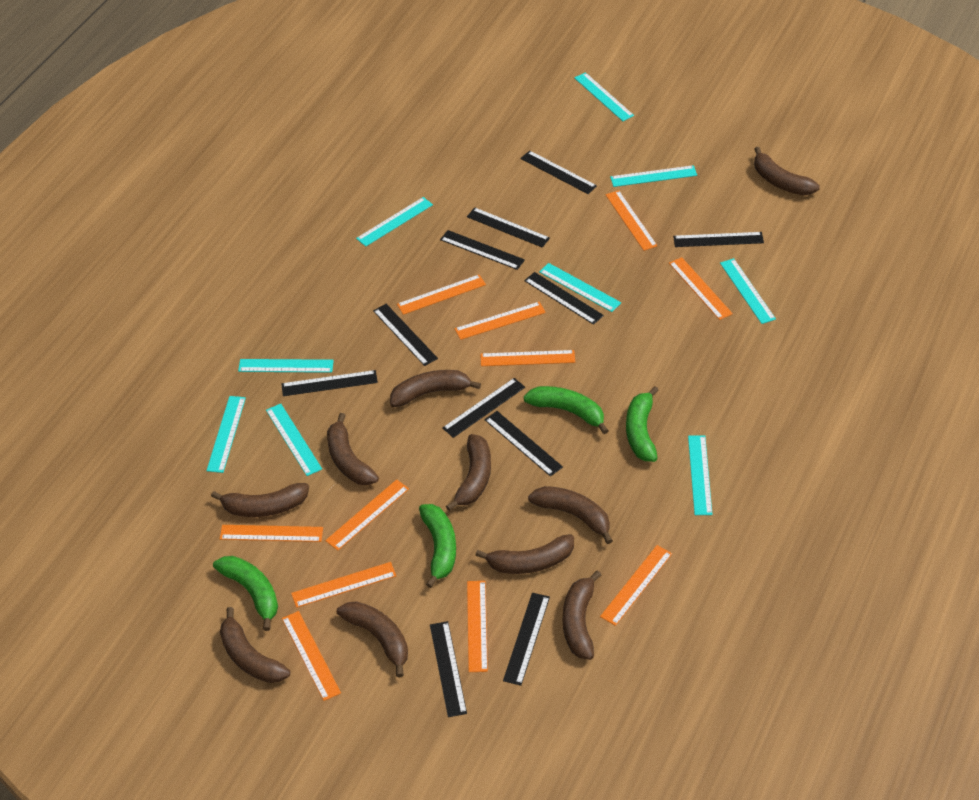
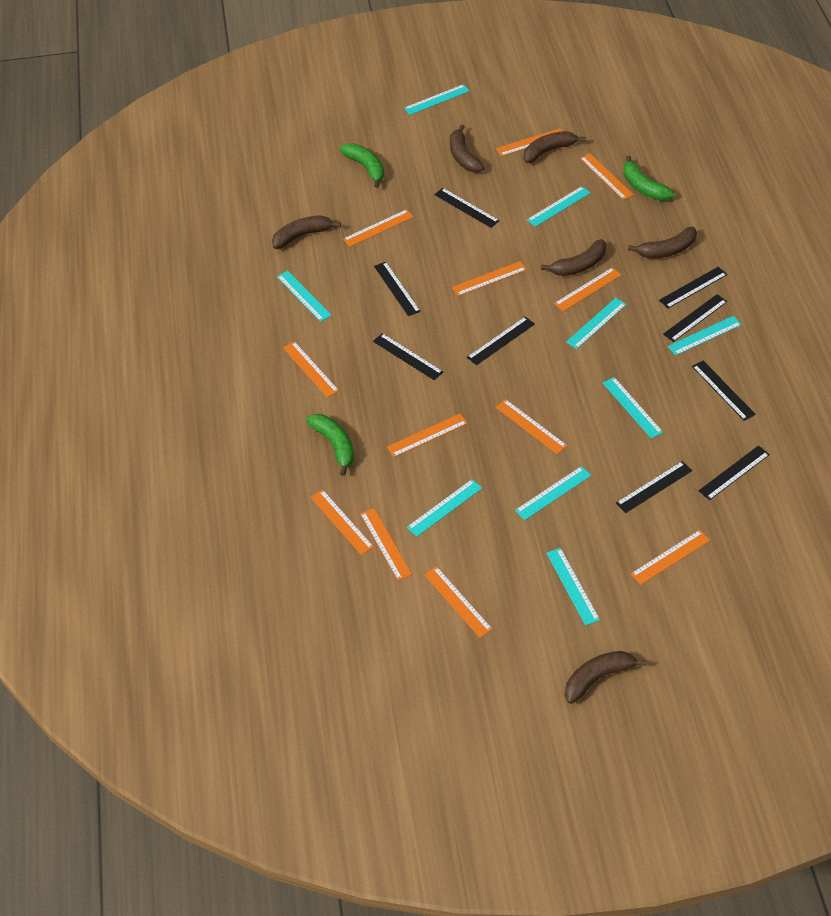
black ruler: [281,370,378,396] [373,304,438,366] [430,621,467,717] [440,230,525,270] [442,378,525,438] [467,207,550,248] [484,411,563,477] [503,593,550,686] [521,150,597,194] [524,272,604,325] [673,232,764,247] = 11 -> [373,333,443,380] [374,262,421,316] [434,188,499,228] [467,317,535,365] [616,461,692,513] [659,267,727,308] [663,294,727,342] [692,361,756,421] [699,445,770,500] = 9
brown banana: [211,483,309,517] [220,607,290,683] [327,413,379,485] [337,601,408,678] [390,370,481,407] [446,434,491,511] [475,534,574,574] [528,486,613,544] [563,570,601,660] [754,147,820,195] = 10 -> [272,215,341,249] [450,124,484,173] [523,131,586,163] [541,239,607,276] [565,651,647,704] [628,227,697,259] = 6
green banana: [213,556,278,631] [419,504,456,588] [524,386,609,434] [626,386,659,462] = 4 -> [306,414,354,476] [339,143,384,188] [623,156,674,201] = 3
orange ruler: [220,525,323,542] [282,611,341,701] [291,562,396,608] [325,479,409,551] [397,275,486,315] [454,302,546,340] [467,581,488,672] [480,350,575,366] [600,545,672,626] [605,190,657,251] [669,257,733,320] = 11 -> [283,341,339,398] [311,490,374,555] [343,209,414,247] [360,508,412,581] [387,414,468,457] [424,566,493,638] [452,261,527,296] [496,128,562,156] [496,399,567,454] [554,267,621,311] [580,153,634,200] [631,530,710,585] = 12

